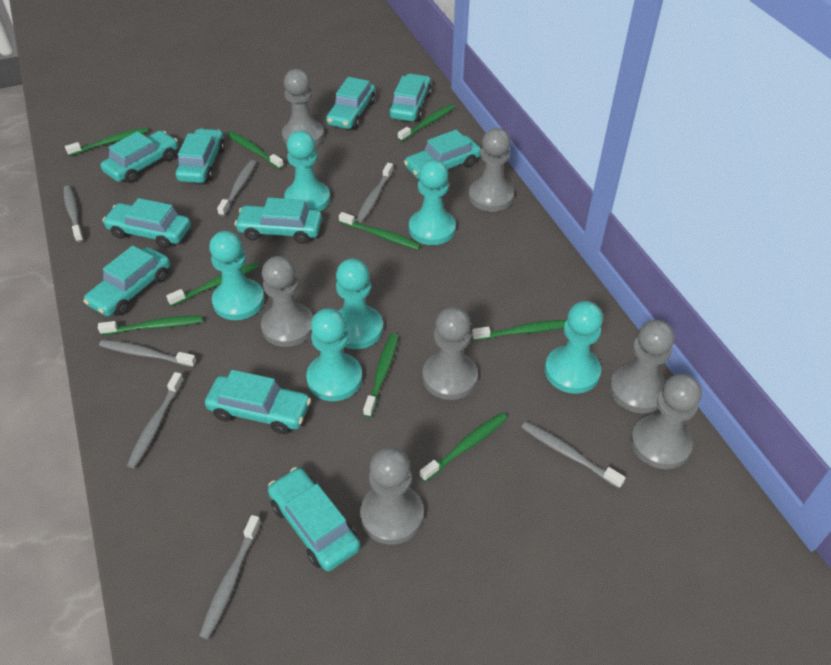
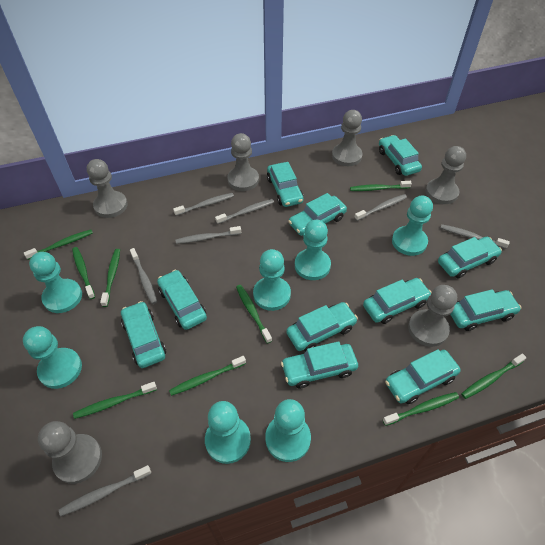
grey pawn: [261,256,313,347] [282,69,324,146] [360,447,424,545] [422,307,478,400] [469,128,514,212] [609,320,675,413] [630,374,702,469] = 7 -> [38,421,102,484] [87,159,128,218] [227,133,259,191] [332,110,362,166] [408,285,457,347] [426,146,466,204] = 6
turquoise car: [83,245,170,316] [101,131,178,183] [102,198,191,248] [176,128,225,183] [205,370,311,434] [234,198,322,244] [268,467,360,571] [326,77,375,129] [389,74,432,122] [404,130,481,180] = 10 -> [121,301,166,368] [157,270,207,330] [267,162,303,207] [281,341,358,389] [286,302,358,352] [288,193,347,236] [363,278,432,324] [379,135,422,176] [385,349,461,404] [438,237,502,278] [450,289,521,331] = 11
turquoise pawn: [209,231,265,320] [284,131,330,211] [306,308,362,401] [336,258,383,349] [409,160,456,245] [545,301,603,394] = 6 -> [23,326,82,389] [29,252,82,313] [205,401,251,464] [253,249,291,311] [265,399,311,462] [295,220,331,280] [392,196,433,256] = 7

